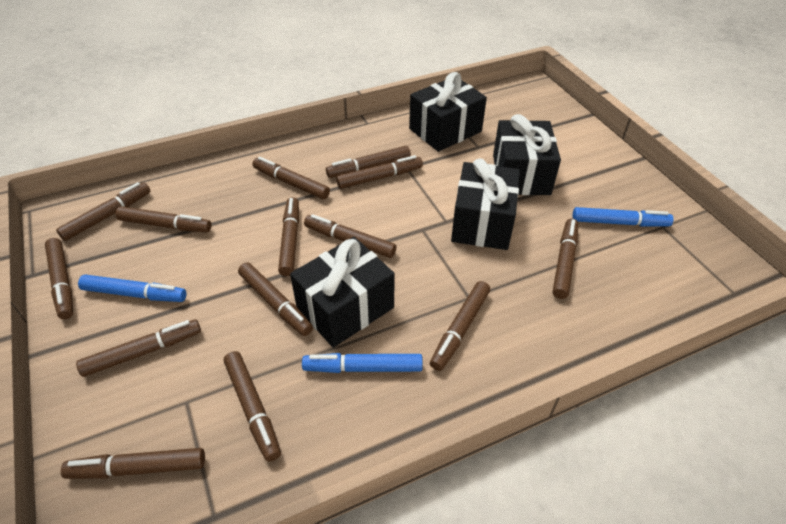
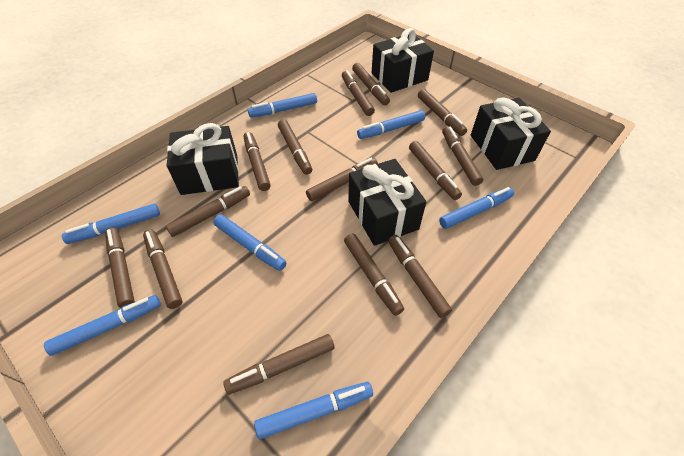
blue marker: [78,275,186,302] [302,353,423,373] [573,207,674,227] = 3 -> [44,295,161,356] [62,204,160,244] [213,214,287,271] [248,93,317,118] [254,382,373,439] [357,110,425,139] [439,187,514,229] = 7

